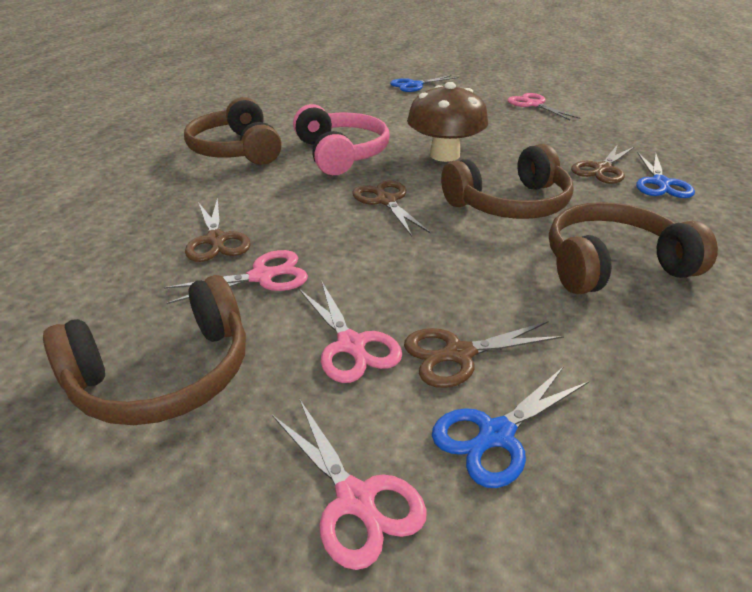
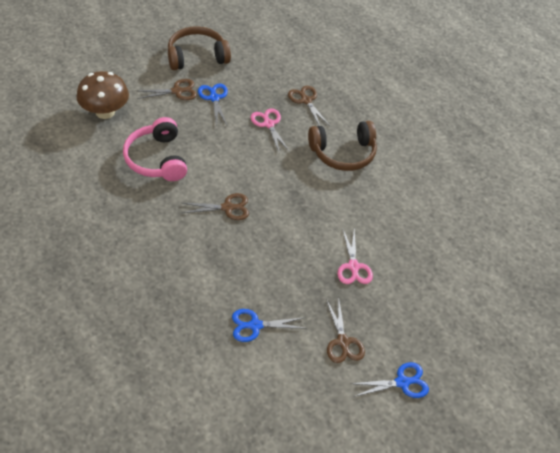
brown headphones: [43,275,246,425] [184,97,282,165] [441,144,573,219] [549,202,718,294] = 4 -> [168,26,231,70] [308,121,377,171] = 2
pink scissors: [164,250,308,304] [272,400,427,570] [299,280,402,383] [508,93,580,120] = 4 -> [251,108,290,154] [337,228,373,284] = 2

